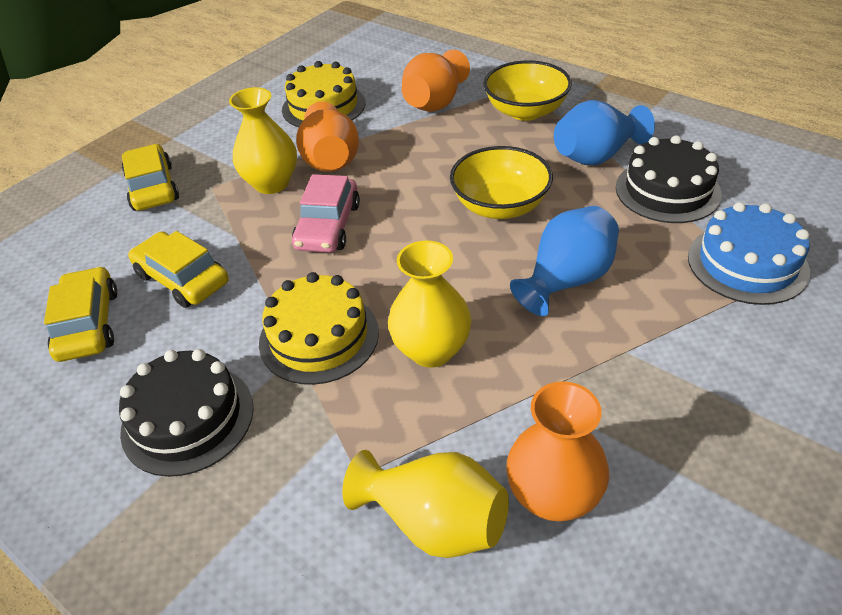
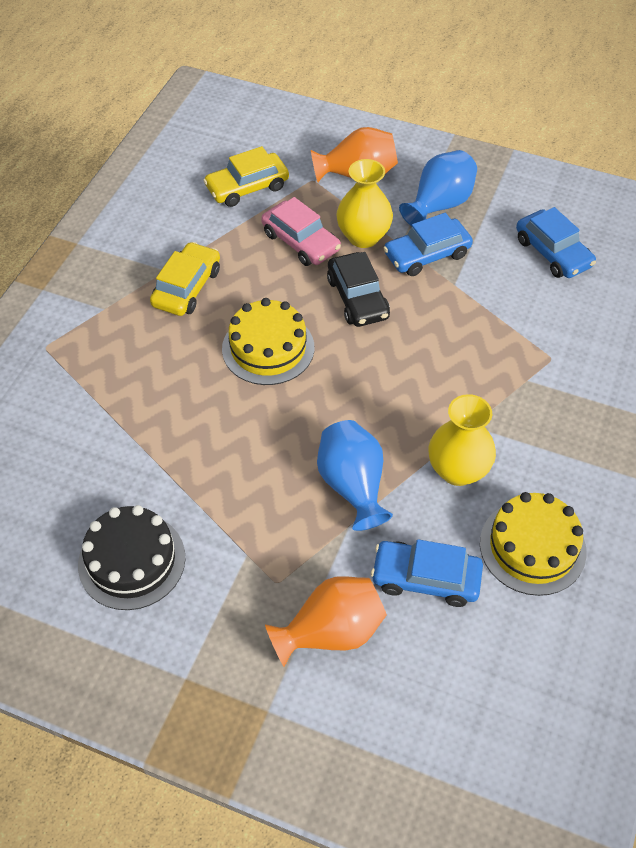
black cake: [119,349,254,477] [616,135,722,223] = 2 -> [78,505,185,610] = 1
black car: none = 0 -> [327,252,390,327] = 1
blue cake: [688,202,810,305] = 1 -> none = 0
blue car: none = 0 -> [371,539,483,607] [384,213,473,276] [516,207,596,278] = 3
orange vase: [296,101,359,172] [402,50,470,112] [506,381,609,522] = 3 -> [265,576,387,667] [311,127,398,182] = 2
yellow bowl: [450,146,553,219] [483,60,572,121] = 2 -> none = 0
yellow car: [44,266,117,362] [122,144,179,211] [128,231,229,308] = 3 -> [150,242,220,316] [203,146,289,207] = 2
yellow vase: [229,87,297,194] [342,450,509,558] [388,241,472,368] = 3 -> [336,159,393,248] [429,394,496,486] = 2

